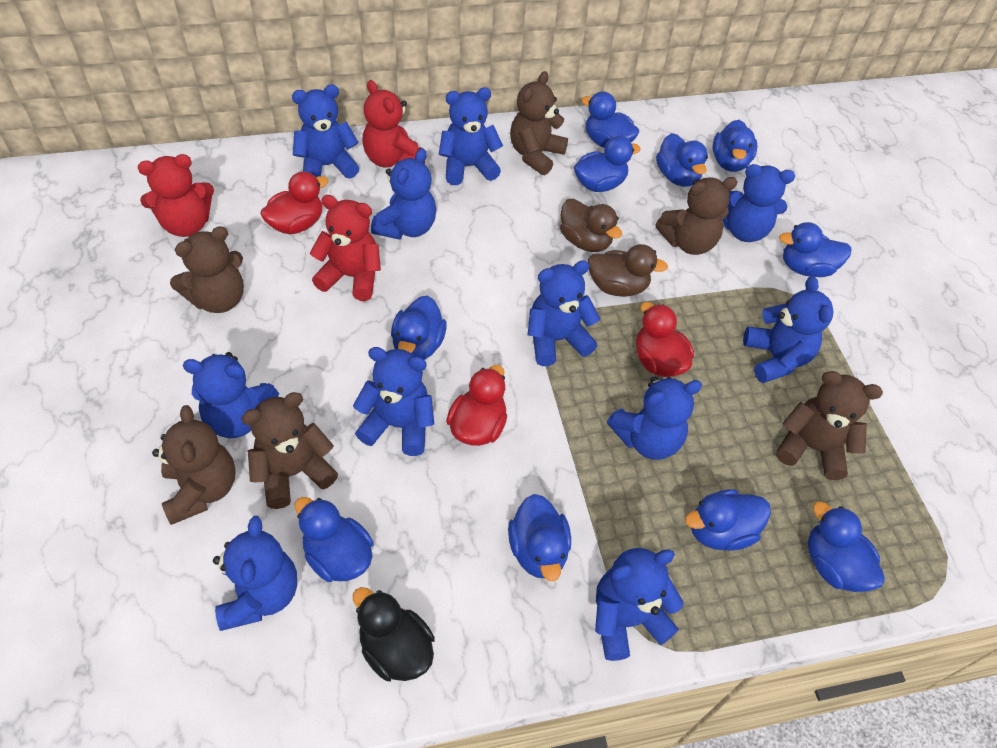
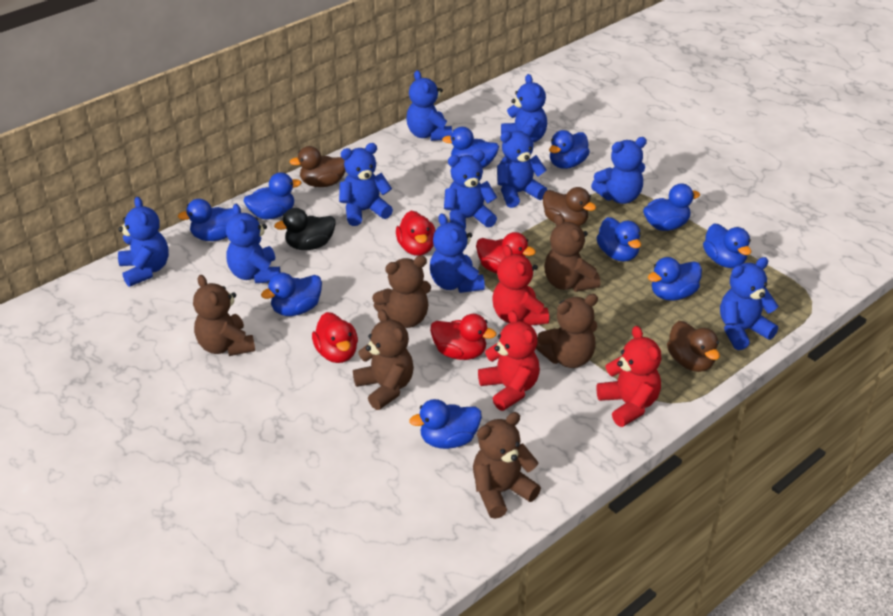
blue teddy bear: [183,352,279,438] [213,516,297,631] [292,84,359,179] [353,347,434,456] [371,148,436,240] [439,87,503,185] [528,261,600,366] [595,548,684,661] [607,376,702,460] [723,164,795,242] [743,276,834,383] = 11 -> [118,197,169,287] [226,204,281,283] [339,143,393,226] [406,70,452,141] [430,214,485,293] [444,151,497,230] [497,126,547,208] [501,74,547,144] [591,137,647,204] [720,257,779,350] = 10
brown duck: [560,199,622,252] [588,244,668,297] = 2 -> [289,146,346,187] [543,187,596,226] [667,321,720,372] = 3
red duck: [260,171,328,234] [446,365,507,446] [636,302,694,377] = 3 -> [312,312,358,363] [396,210,435,256] [430,314,496,360] [476,232,536,274] = 4

